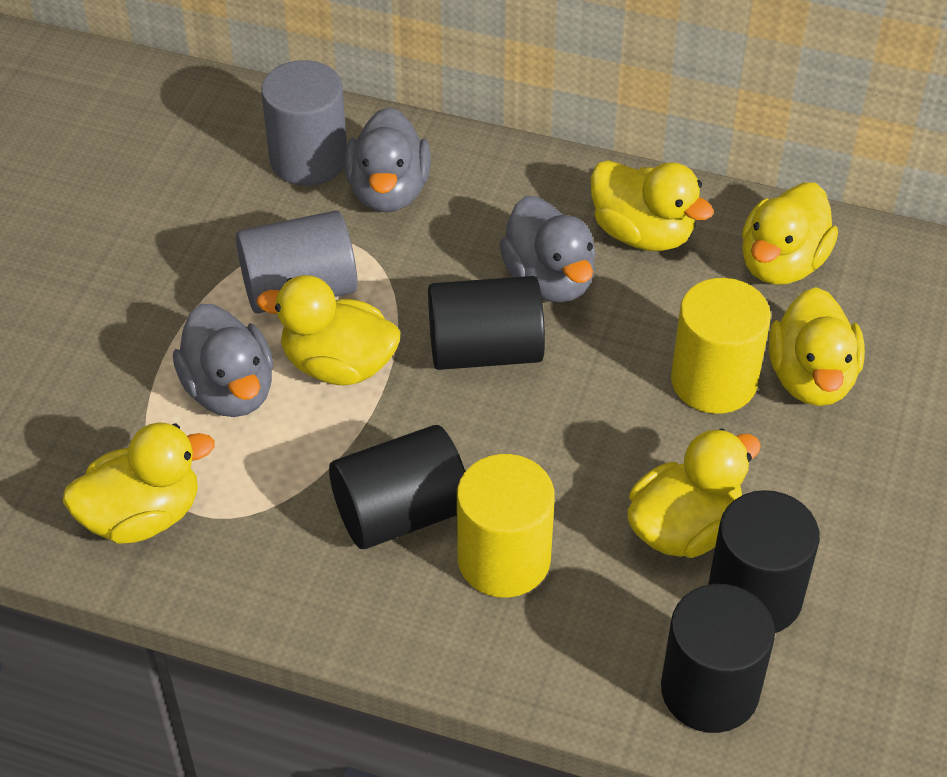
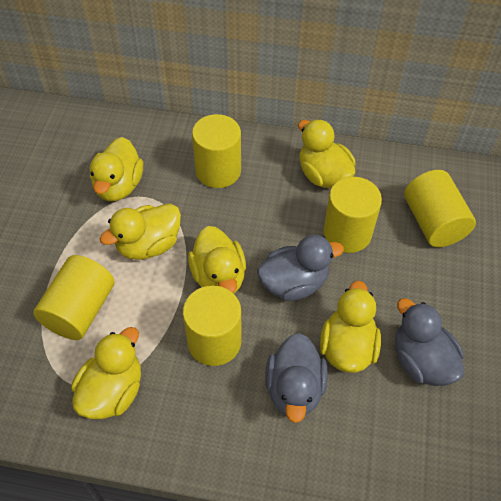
black cylinder: [329,425,465,549] [428,276,545,370] [661,584,775,733] [708,490,820,633] = 4 -> none = 0
grey cylinder: [236,210,358,314] [261,60,347,186] = 2 -> none = 0
yellow cylinder: [457,454,555,598] [671,278,771,414] = 2 -> [33,255,114,340] [183,286,242,366] [192,114,241,188] [323,177,382,253] [404,170,476,247] = 5

